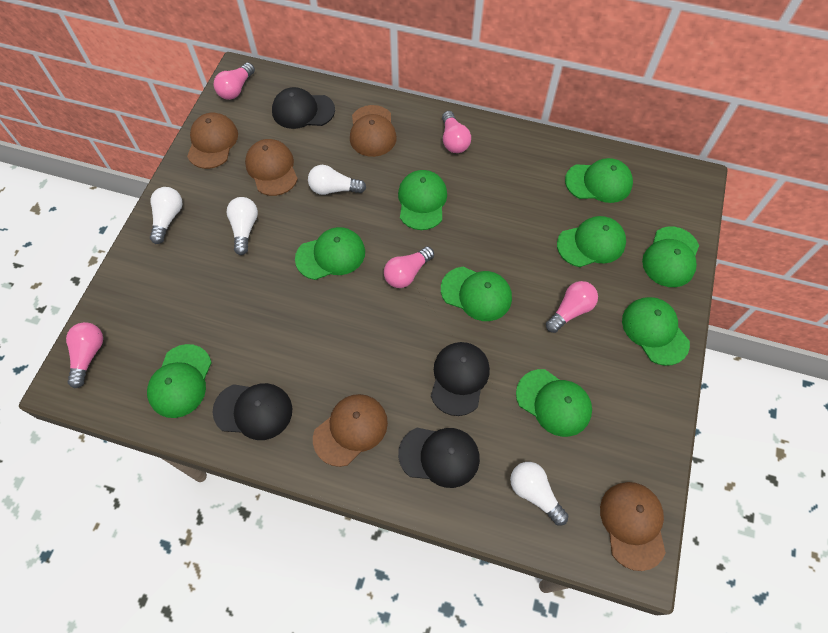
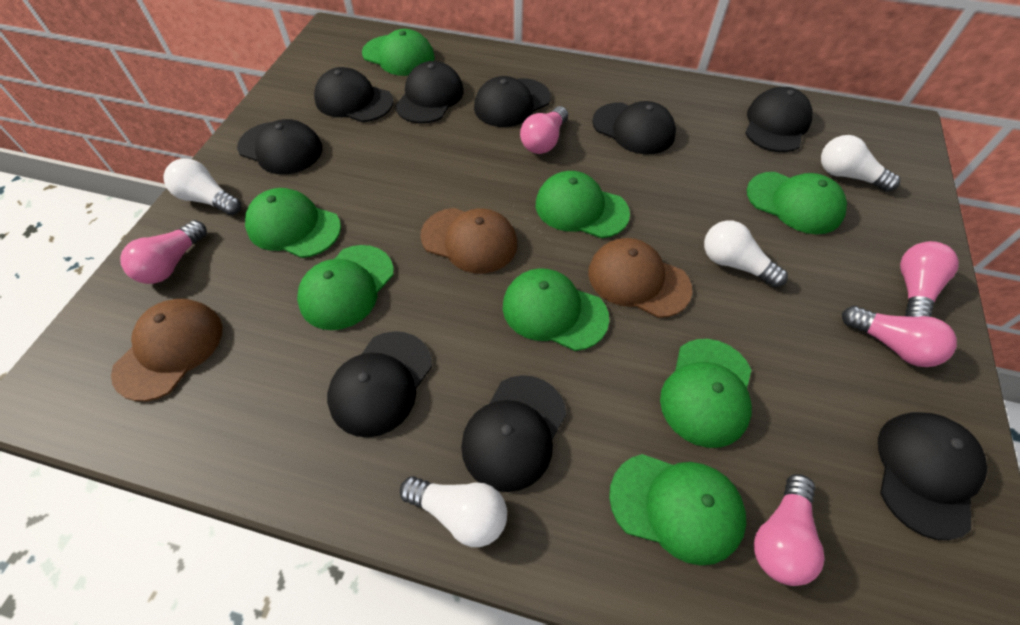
black cap: [212,383,292,440] [272,87,335,129] [398,428,480,488] [431,342,490,416] = 4 -> [237,119,322,175] [314,67,394,122] [327,331,432,437] [395,61,464,124] [461,375,567,492] [474,76,551,127] [592,101,676,154] [745,87,812,152] [878,412,987,540] = 9
brown cap: [187,113,238,169] [245,139,298,196] [313,394,388,467] [350,105,397,157] [600,482,666,571] = 5 -> [111,299,222,401] [420,208,517,274] [588,238,692,318] = 3
green cap: [147,344,212,418] [295,227,365,280] [398,170,447,230] [441,267,512,321] [516,369,592,437] [557,216,626,267] [565,158,633,203] [622,297,690,366] [642,227,699,287] = 9 -> [245,188,341,258] [297,245,394,330] [362,29,435,76] [503,268,609,351] [536,171,630,238] [609,454,746,565] [660,339,752,448] [747,172,847,234] = 8

